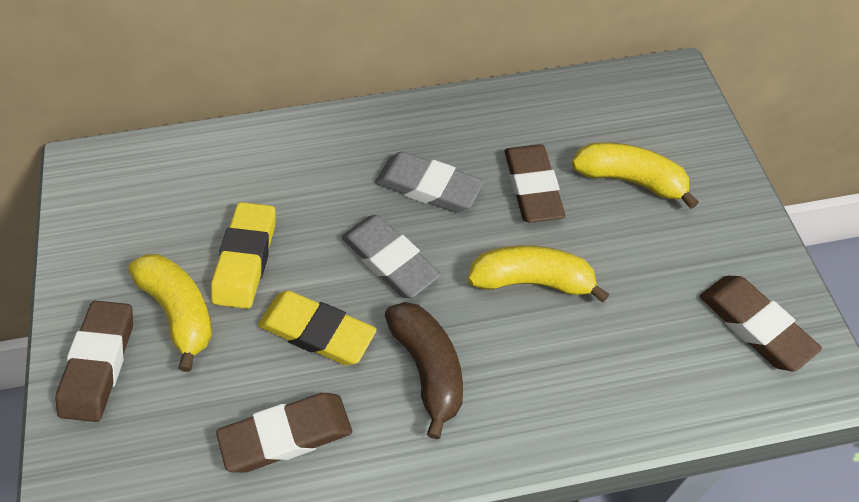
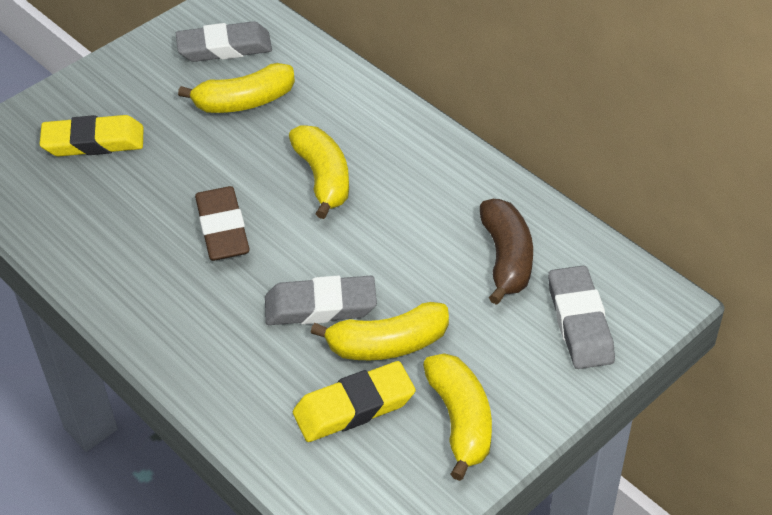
brown eraser: [55,301,133,422] [216,393,352,472] [505,144,565,223] [700,276,822,371] = 4 -> [195,186,250,261] = 1
grey eraser: [342,215,441,298] [375,151,484,213] = 2 -> [176,21,272,62] [265,275,377,325] [548,266,615,369] = 3
yellow banana: [128,254,212,372] [468,245,609,303] [572,142,699,209] = 3 -> [178,63,295,113] [289,125,349,219] [311,302,449,360] [423,353,492,481] = 4

